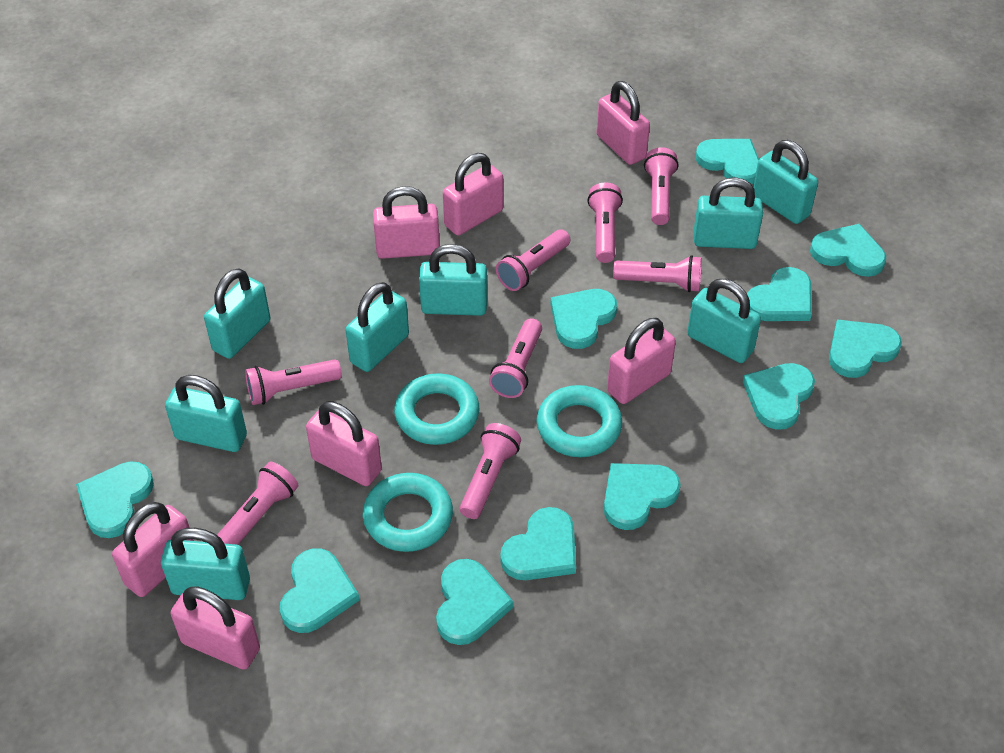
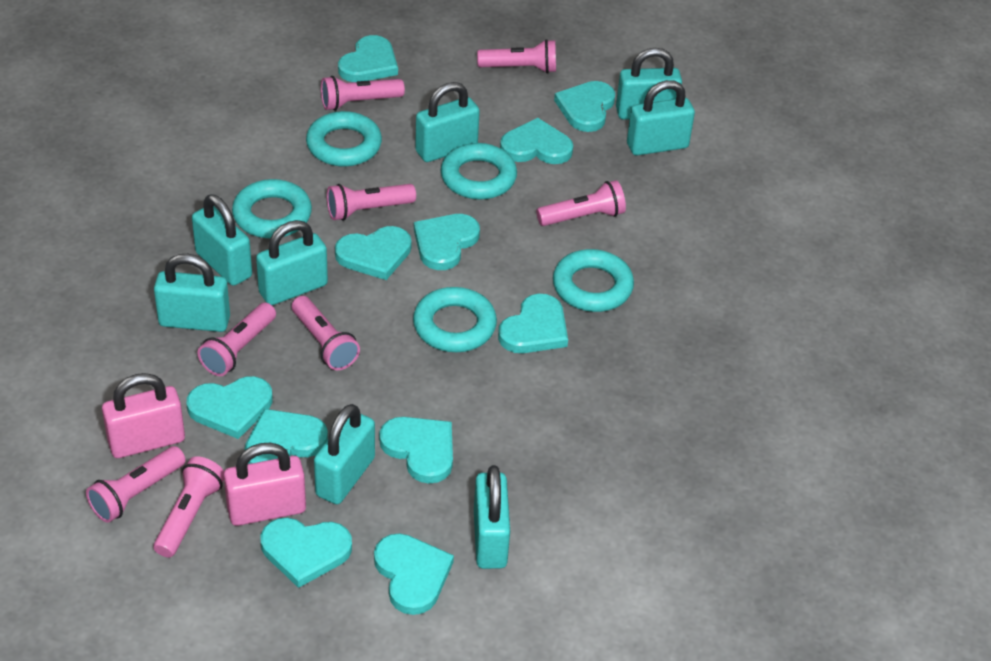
pink padlock: [112,502,194,597] [171,586,260,670] [306,402,382,486] [373,186,440,259] [443,153,503,236] [596,81,650,165] [607,318,676,404] = 7 -> [102,373,185,458] [224,442,306,526] = 2
turquoise ring: [363,473,453,552] [394,374,479,445] [536,385,622,457] = 3 -> [232,179,312,238] [306,111,382,166] [413,287,497,352] [441,143,517,200] [553,249,634,312] = 5

